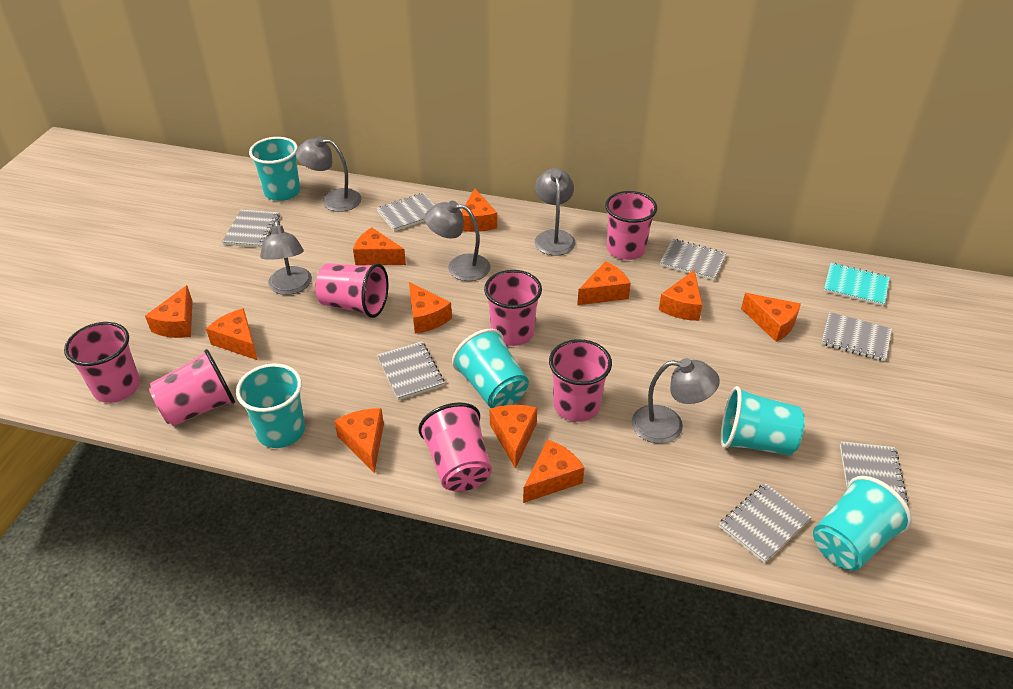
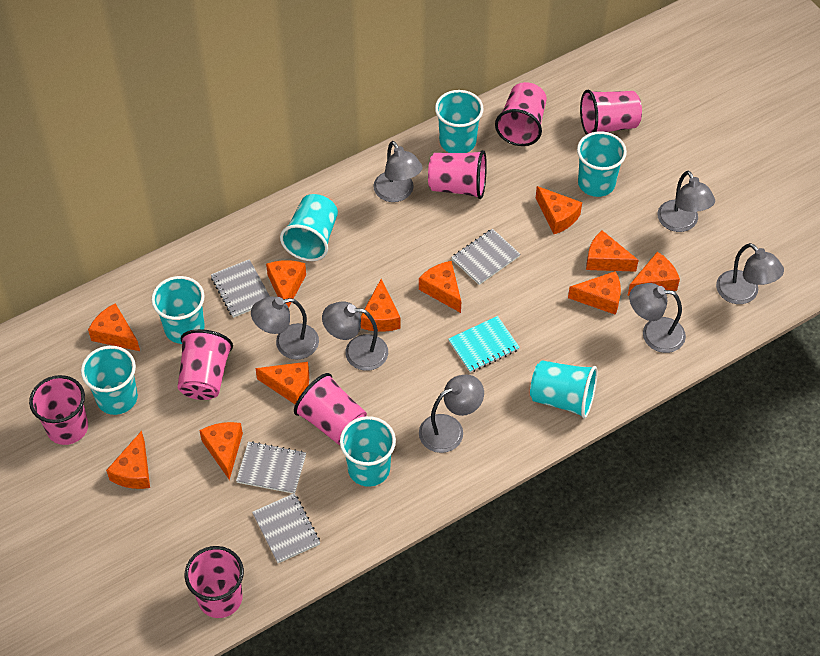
grey lamp: [260,220,312,295] [295,136,362,212] [425,201,491,281] [535,168,575,256] [632,358,720,444] = 5 -> [251,297,319,360] [322,302,388,371] [373,141,423,202] [419,374,484,453] [629,283,686,353] [657,171,715,232] [716,243,784,304] = 7
grey notebook: [222,210,280,248] [377,193,435,231] [377,341,444,400] [660,239,726,280] [719,483,812,563] [821,312,892,361] [840,441,908,505] = 7 -> [211,259,270,318] [236,441,306,494] [252,493,320,563] [451,229,520,285] = 4
turquoise cup: [236,363,305,448] [249,137,300,201] [452,329,529,408] [721,386,805,456] [813,476,912,571] = 5 -> [81,346,138,415] [151,276,205,344] [280,194,338,261] [340,416,396,487] [435,90,484,153] [530,361,597,418] [577,131,627,197] = 7

